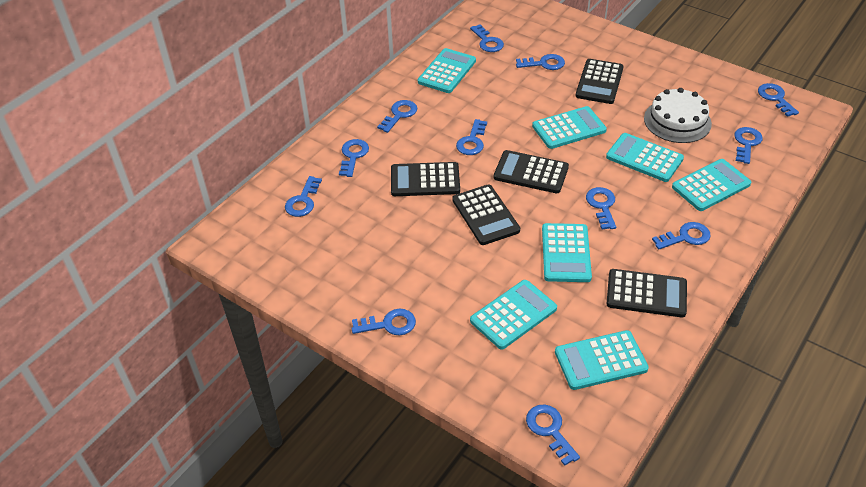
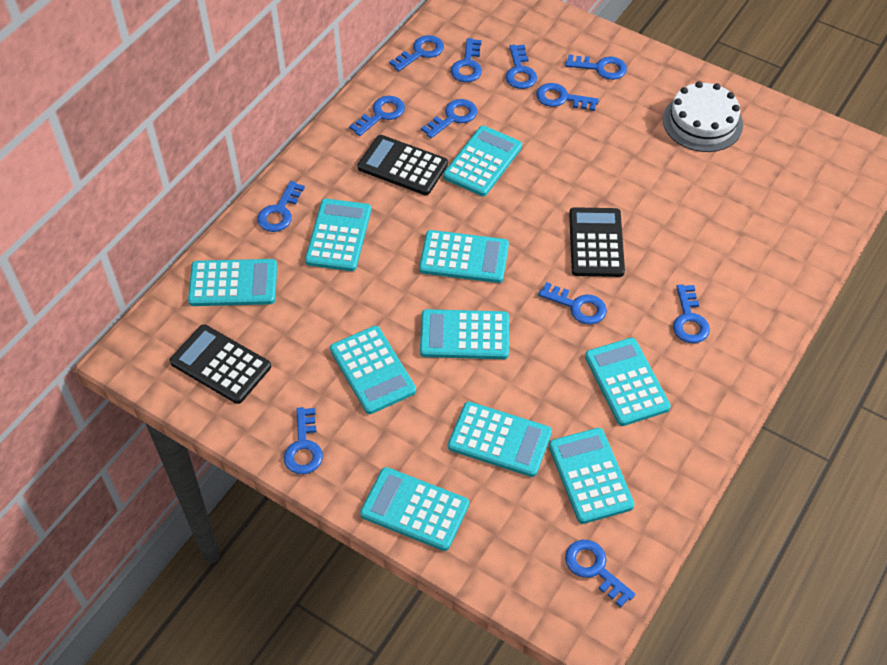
black calculator: [391,162,460,196] [452,185,520,245] [494,150,569,193] [575,59,624,104] [607,269,687,318] = 5 -> [170,324,271,404] [358,135,448,195] [569,207,625,277] = 3
turquoise calculator: [418,48,476,93] [470,280,557,350] [532,106,607,149] [542,223,592,282] [555,330,649,390] [606,133,684,182] [672,159,751,211] = 7 -> [188,259,277,306] [305,199,371,271] [330,326,416,414] [360,467,469,551] [419,230,509,283] [420,309,509,359] [443,126,522,196] [448,402,552,477] [549,428,634,524] [585,338,671,426] = 10

